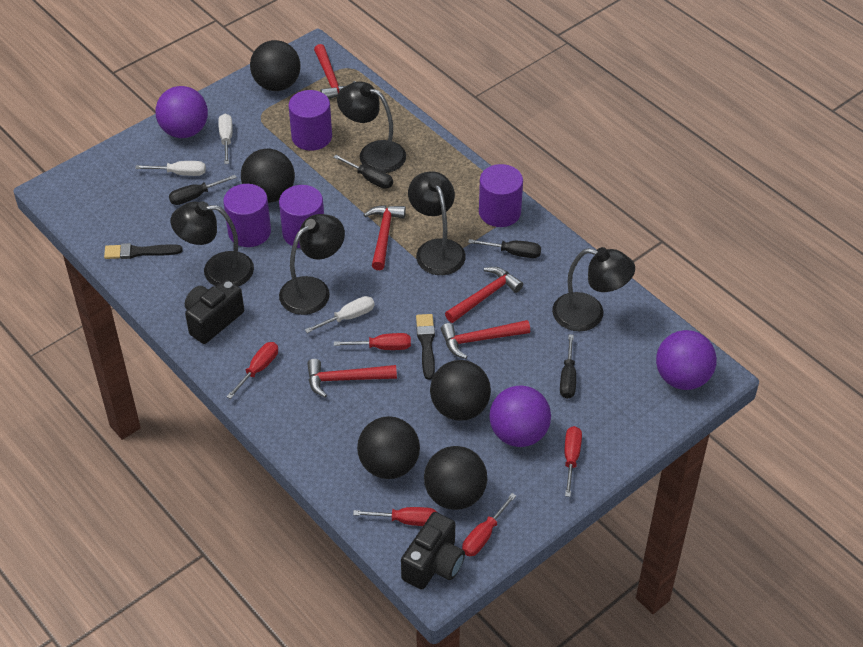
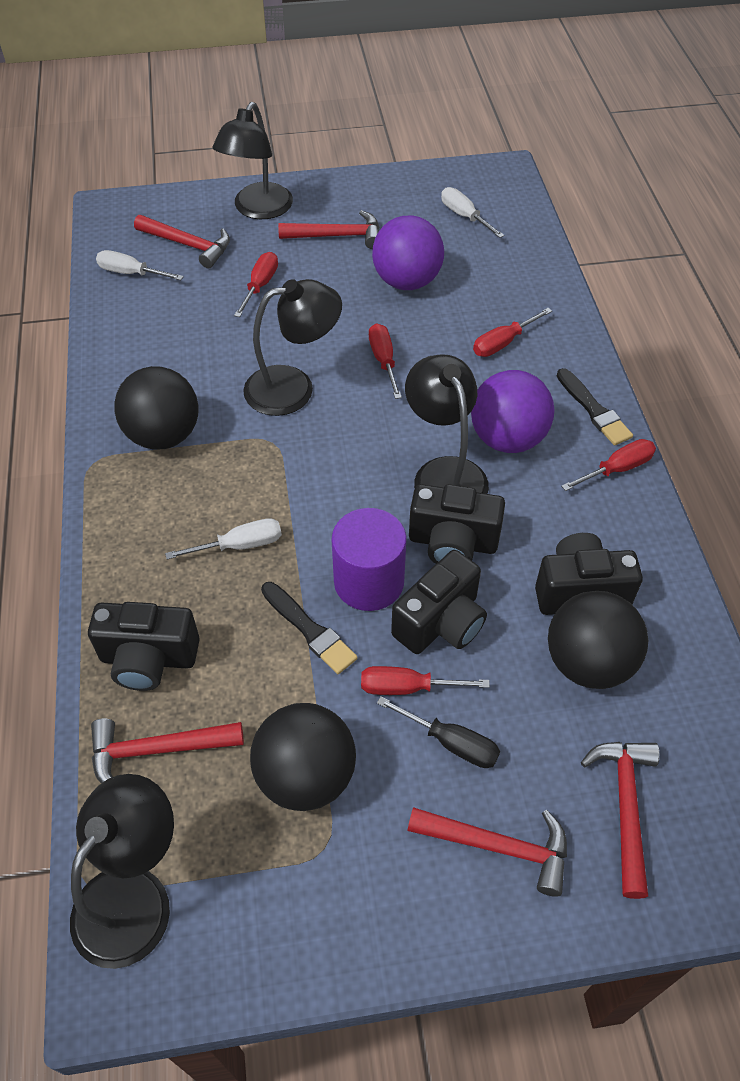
black ball: [241,149,295,203] [250,40,301,91] [357,416,420,479] [424,446,487,510] [430,360,491,421] = 5 -> [114,366,199,449] [250,703,356,811] [548,591,648,689] = 3
black camera: [185,279,244,344] [401,512,465,590] = 2 -> [88,602,200,691] [391,550,487,654] [409,484,505,564] [535,533,643,615] = 4
black lamp: [171,201,254,286] [279,214,345,315] [337,82,406,173] [408,171,466,275] [552,247,635,331] = 5 -> [70,774,174,969] [212,102,293,219] [243,279,342,416] [405,354,489,494] = 4
black screwdriver: [169,175,237,205] [333,155,393,189] [468,239,541,258] [560,334,576,399] = 4 -> [377,696,500,768] = 1
purple ball: [155,86,208,138] [489,385,551,447] [656,330,717,390] = 3 -> [372,215,444,290] [471,370,555,453] = 2
purple cylinder: [223,184,271,247] [279,185,324,248] [289,90,332,151] [479,164,523,227] = 4 -> [332,508,407,611] = 1

